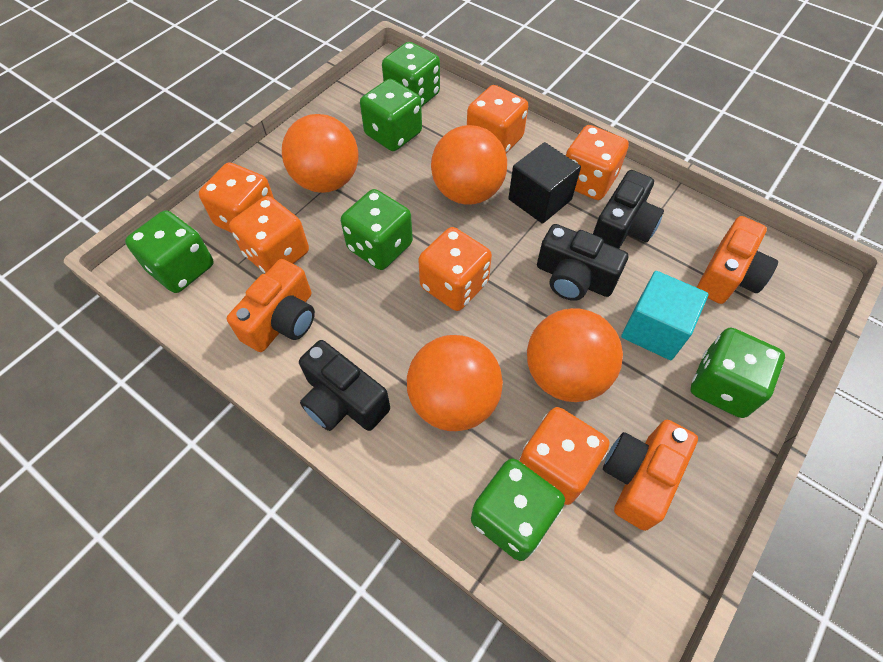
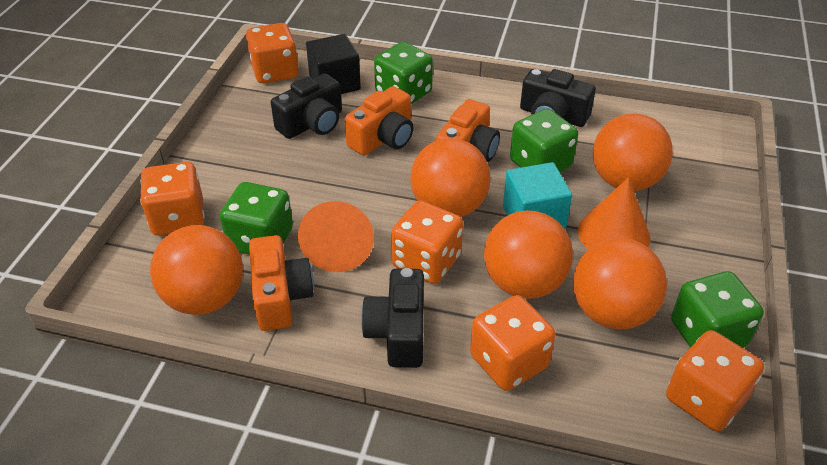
green dice: [125,210,214,293] [341,189,413,270] [360,79,422,151] [382,42,440,107] [471,459,565,561] [690,328,785,418] = 6 -> [220,182,293,255] [374,42,433,104] [510,109,578,172] [671,271,764,348] = 4
orange ball: [282,114,358,193] [407,335,503,431] [431,125,507,205] [527,308,623,402] = 4 -> [150,225,243,315] [410,138,491,217] [484,210,573,299] [573,238,667,329] [593,113,673,191] = 5
orange cone: none = 0 -> [298,201,374,272] [578,177,651,249] = 2
orange dice: [199,162,274,233] [229,196,309,274] [418,227,492,311] [467,85,528,153] [519,407,609,505] [566,125,629,200] = 6 -> [140,162,205,236] [246,23,299,83] [391,201,463,284] [470,295,556,391] [666,330,764,431] = 5

